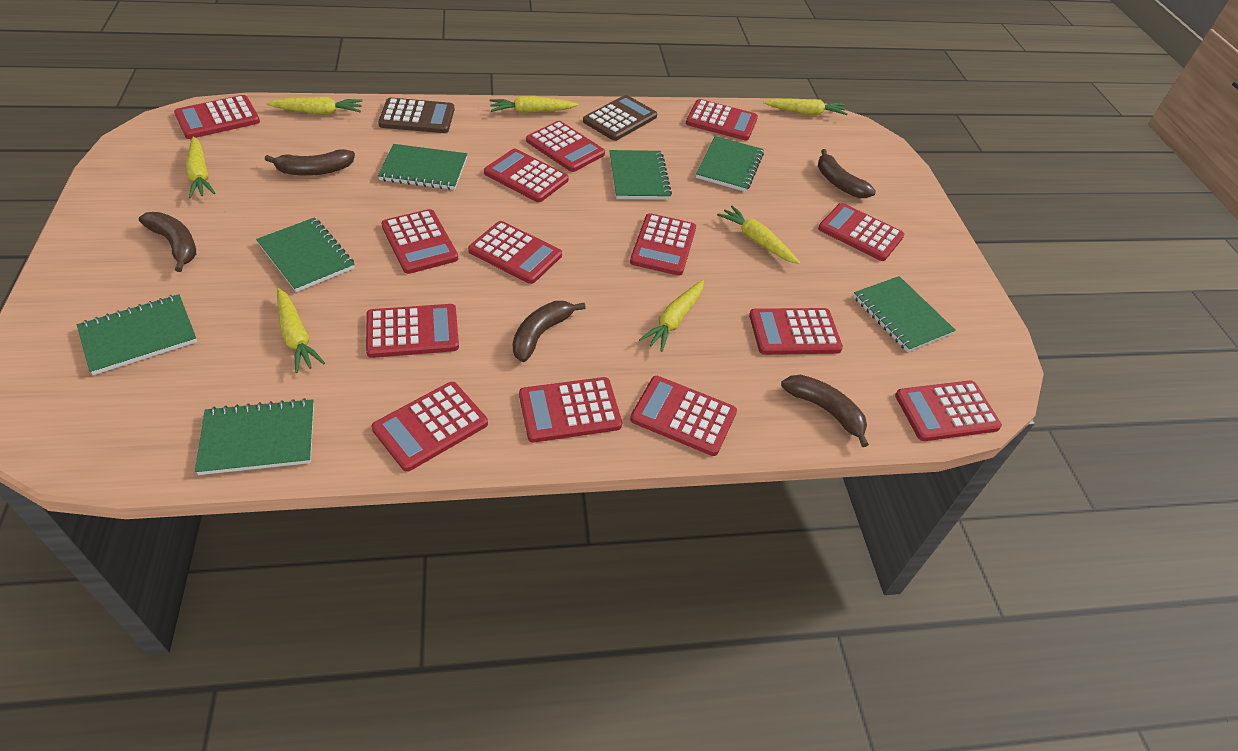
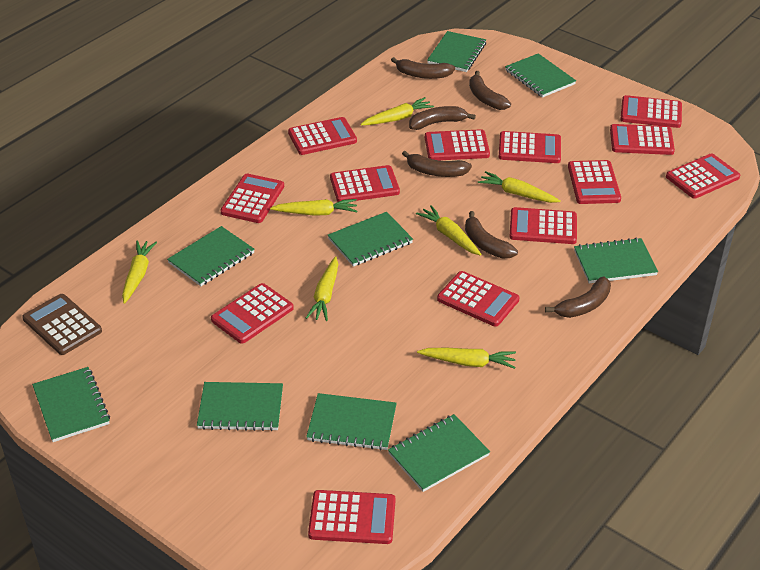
brown banana: [139,212,196,272] [265,149,355,176] [513,301,586,362] [781,375,869,447] [818,149,876,198] = 5 -> [391,57,455,79] [402,151,472,177] [409,106,476,130] [465,211,518,259] [469,71,511,110] [545,277,611,318] = 6
brown calculator: [378,98,454,133] [583,95,657,141] = 2 -> [22,294,102,355] = 1
green notebook: [77,294,197,375] [195,398,314,475] [256,217,354,292] [378,144,467,190] [609,150,672,200] [696,136,764,192] [853,276,956,352] = 7 -> [32,367,110,442] [167,226,255,286] [197,382,283,431] [306,393,397,450] [328,212,413,267] [388,414,490,492] [427,31,486,72] [505,53,576,98] [574,238,658,283] = 9
red calculator: [174,95,260,139] [366,304,459,358] [372,382,488,472] [381,209,458,274] [468,221,562,284] [484,148,569,202] [519,377,622,443] [526,121,605,172] [630,213,696,276] [630,376,737,456] [686,99,758,140] [749,308,843,355] [818,203,904,261] [895,381,1002,441] = 14 -> [211,283,294,344] [220,174,284,223] [288,117,357,155] [308,490,396,544] [330,165,400,202] [425,129,490,160] [437,271,520,327] [499,131,561,163] [509,207,577,244] [568,160,621,204] [610,124,675,155] [620,95,682,128] [666,153,740,199] = 13

